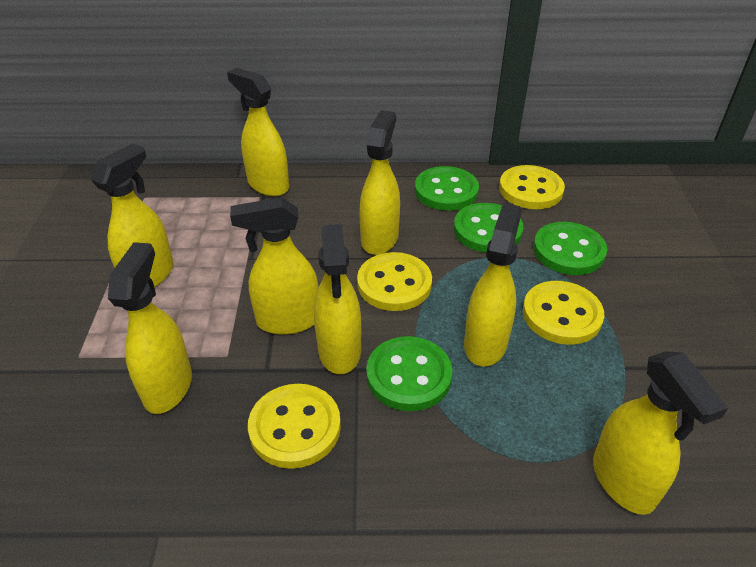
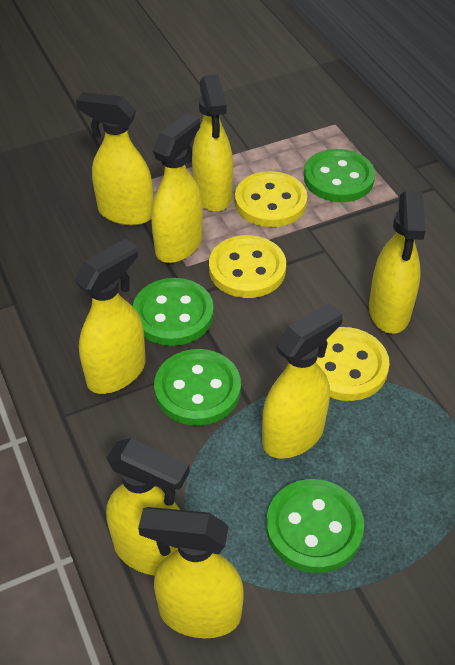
yellow button: [248,384,341,469] [357,252,432,311] [499,165,565,209] [523,281,605,345] = 4 -> [209,235,286,298] [235,171,307,227] [316,327,390,401] = 3

